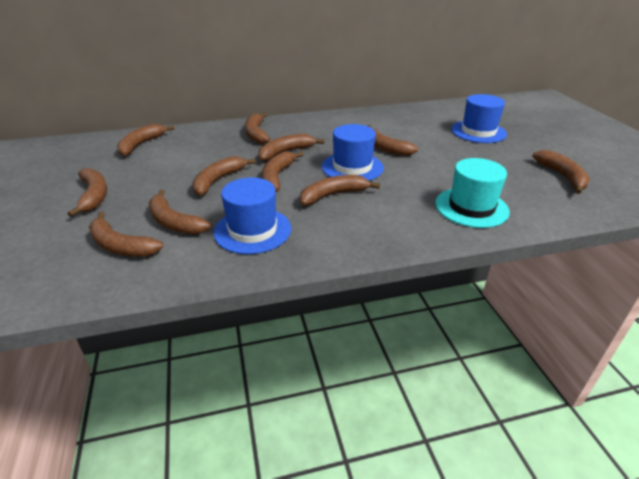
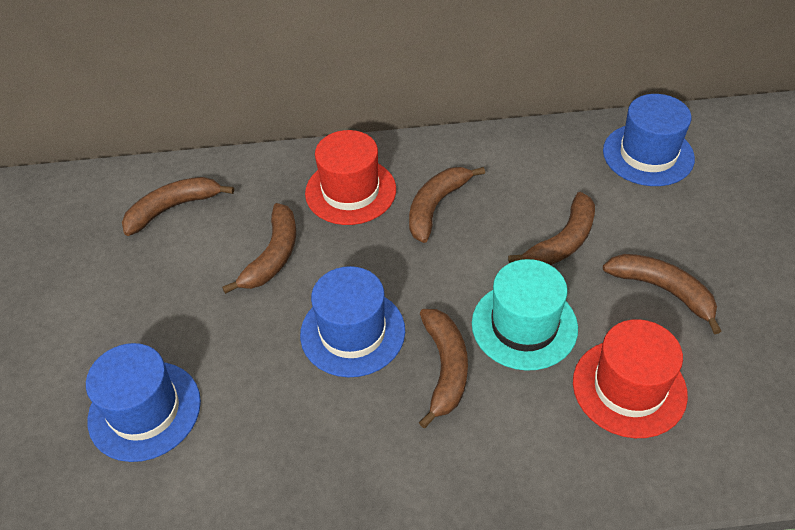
brown banana: [68,168,107,217] [89,212,163,257] [117,124,175,156] [149,189,211,235] [192,156,256,196] [245,113,270,144] [258,134,324,161] [262,151,304,192] [300,175,380,205] [368,125,419,156] [532,150,590,194] = 11 -> [122,177,234,236] [222,203,296,294] [409,167,485,243] [419,309,468,428] [508,192,595,265] [603,254,721,334] = 6
red hat: none = 0 -> [305,130,396,225] [573,319,688,438] = 2

